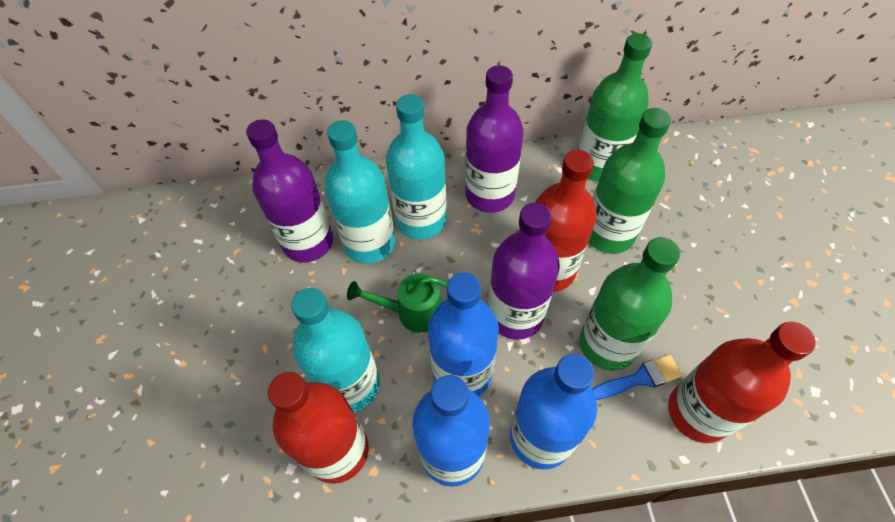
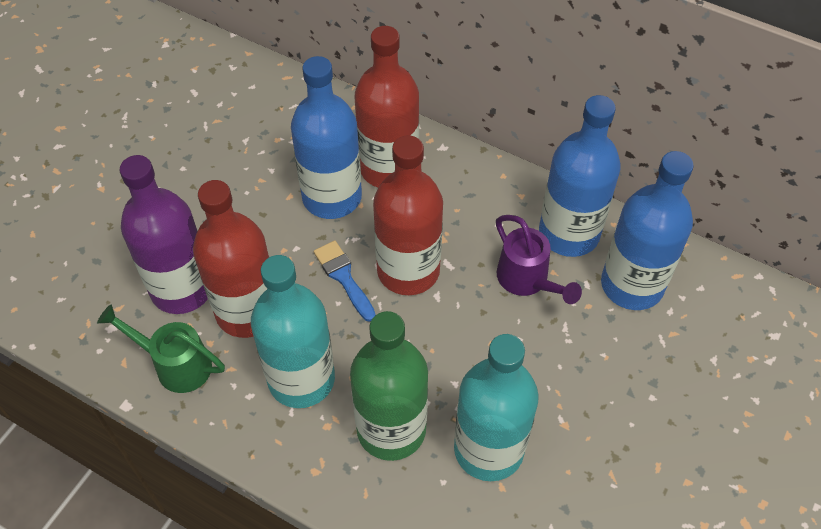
green bottle: [578,33,652,182] [579,237,680,371] [589,108,671,254] = 3 -> [350,311,428,461] = 1
purple bottle: [246,119,333,262] [465,66,524,213] [488,203,560,340] = 3 -> [120,155,208,314] = 1
purple watering can: none = 0 -> [496,215,582,304] = 1
turquoise bottle: [291,288,380,412] [324,120,395,264] [386,94,446,240] = 3 -> [251,255,335,408] [454,334,539,481] = 2

